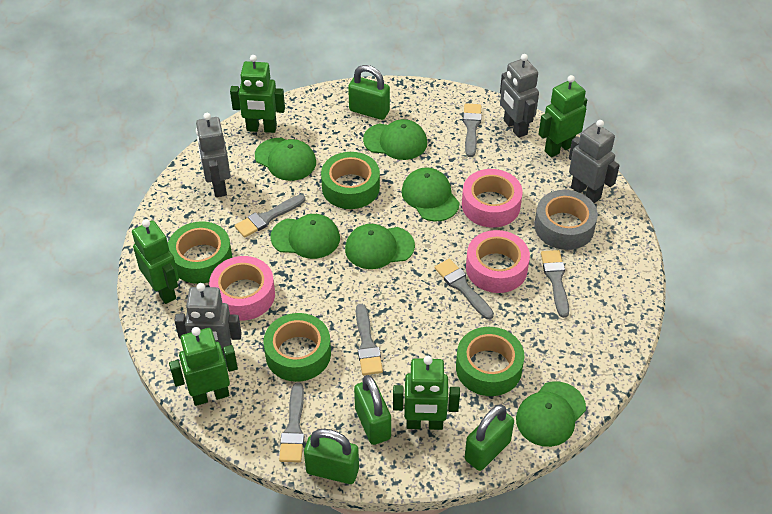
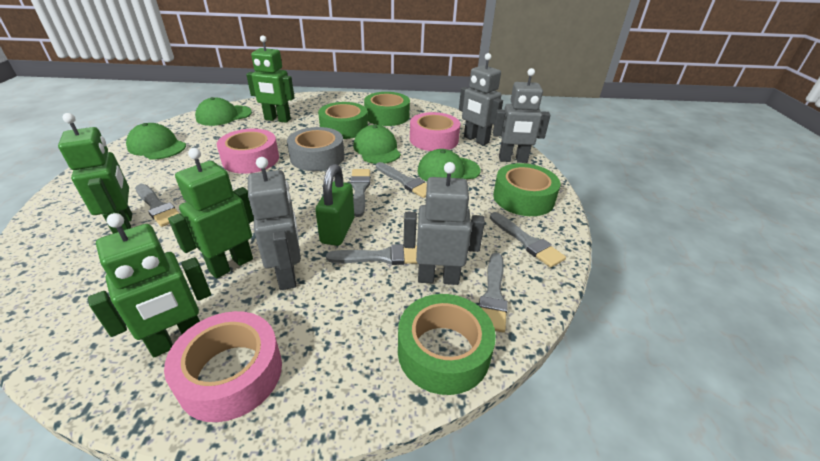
green cap: [255,138,316,181] [270,214,340,259] [345,224,415,269] [363,119,427,160] [402,167,460,222] [516,381,586,447] = 6 -> [126,123,186,159] [195,97,252,126] [353,125,401,164] [417,149,481,181] = 4
green padlock: [304,429,359,484] [348,65,390,120] [354,375,391,445] [465,404,514,471] = 4 -> [315,164,354,246] = 1
green robot: [132,219,179,304] [169,327,238,406] [230,55,285,133] [393,356,460,430] [539,75,587,157] = 5 -> [58,113,132,234] [88,213,211,357] [168,148,254,279] [246,35,294,123] = 4

